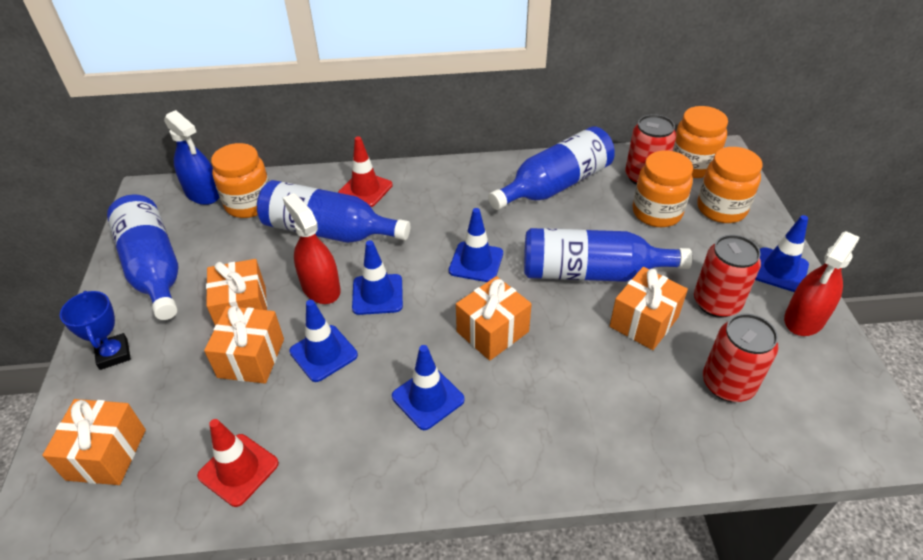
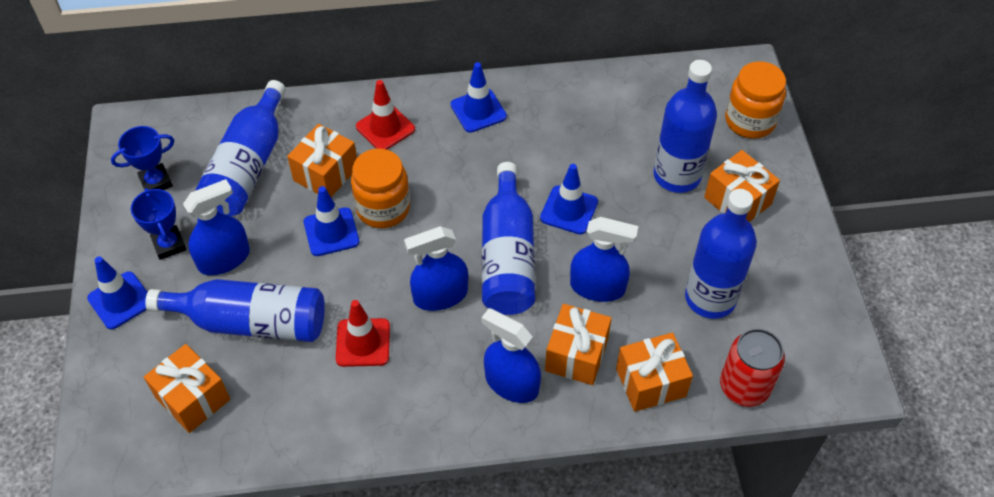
blue bottle: [107,194,179,320] [257,180,410,243] [488,126,615,210] [524,228,692,282] = 4 -> [145,279,325,342] [195,80,286,216] [482,162,535,315] [654,60,717,193] [685,189,757,319] = 5
blue spray bottle: [164,110,220,205] = 1 -> [183,179,250,275] [404,226,468,311] [481,308,541,403] [570,217,638,302] = 4
blue traffic cone: [289,300,358,382] [352,240,403,315] [392,345,465,430] [449,208,503,282] [755,215,809,292] = 5 -> [87,256,148,329] [304,186,360,256] [451,62,507,133] [540,164,598,234] = 4
blue trophy: [60,291,131,370] = 1 -> [111,126,174,190] [131,188,186,260] = 2
orange jar: [211,143,269,218] [632,151,693,227] [673,106,728,178] [697,147,762,223] = 4 -> [351,148,410,228] [725,61,786,139] = 2
red can: [625,114,676,185] [694,235,761,318] [703,314,778,402] = 3 -> [720,328,785,407] = 1
red spray bottle: [283,193,341,304] [784,231,860,336] = 2 -> none = 0

